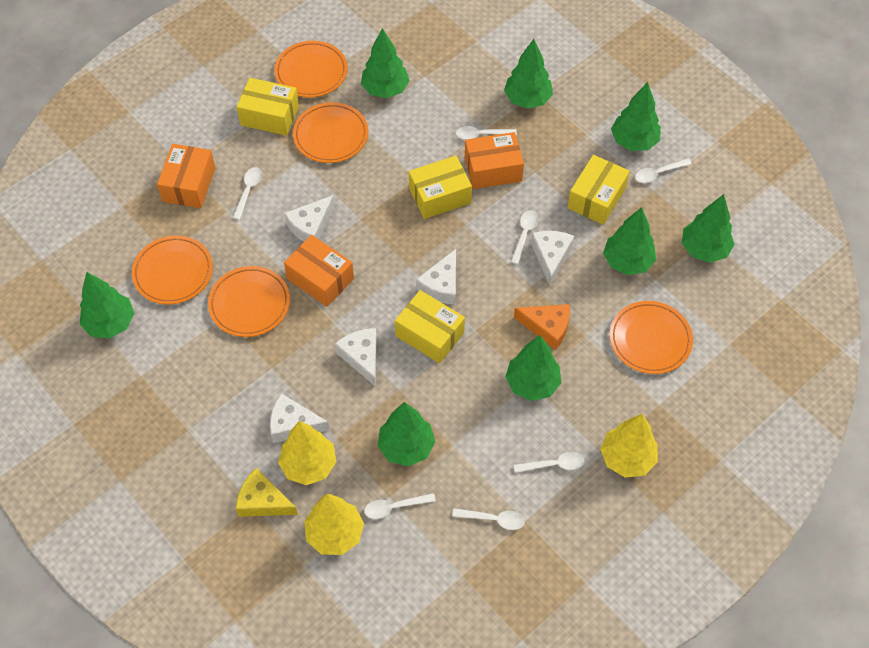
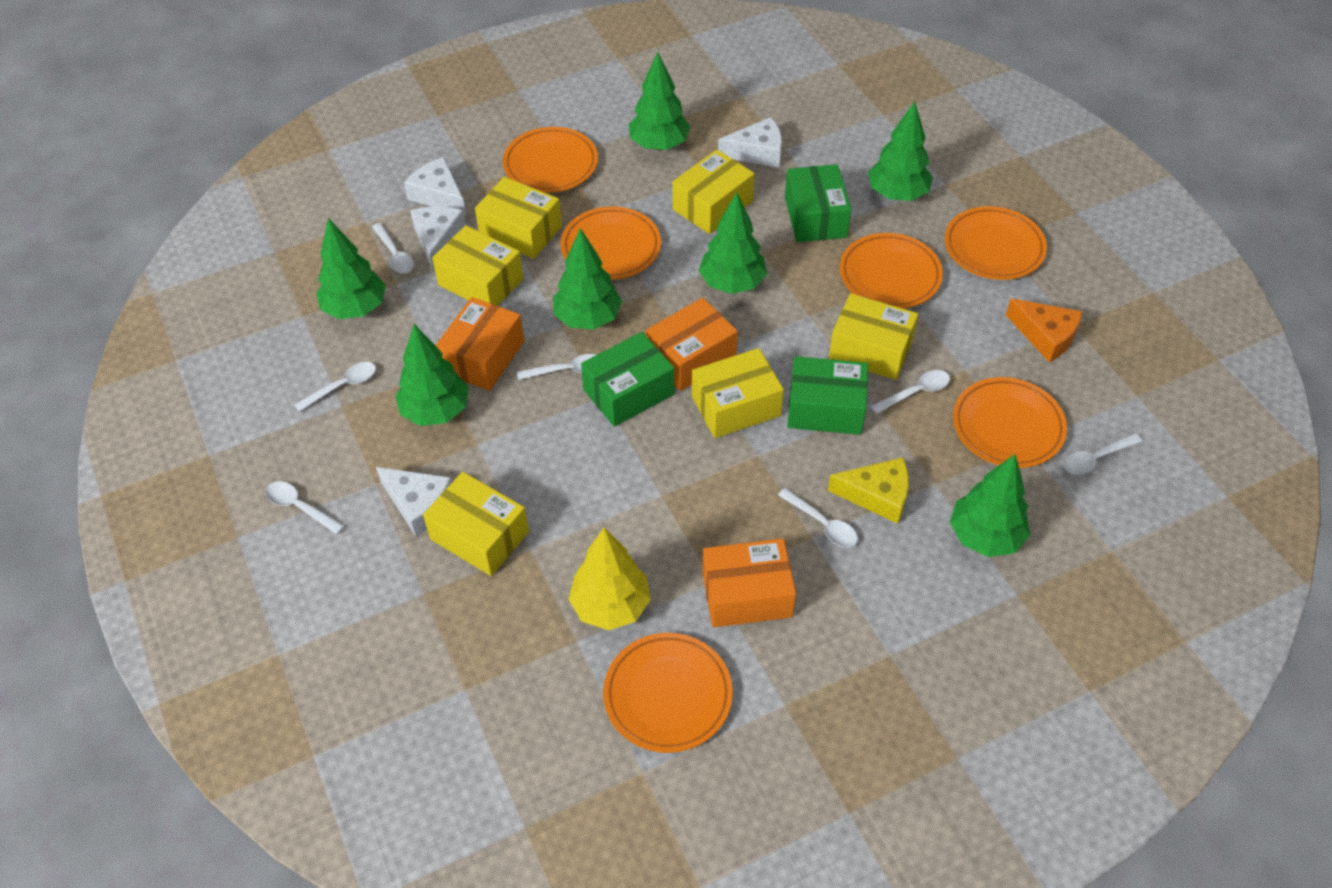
green box: none = 0 -> [581,332,674,427] [785,164,852,242] [787,356,868,435] = 3
green tree: [80,272,134,339] [361,28,410,98] [378,402,435,466] [504,39,553,109] [505,335,561,401] [603,207,656,275] [611,82,661,151] [682,194,735,263] = 8 -> [316,218,386,319] [395,324,469,426] [553,228,622,329] [629,52,690,150] [699,192,767,294] [868,101,933,201] [950,454,1030,557] = 7
orange plate: [132,235,213,304] [208,266,290,337] [275,41,348,98] [293,102,368,163] [610,301,693,374] = 5 -> [503,127,598,193] [561,206,661,280] [603,633,733,753] [839,233,943,308] [945,206,1047,280] [953,377,1067,468] = 6
white cheese: [270,394,330,443] [284,195,335,242] [335,328,377,387] [416,249,456,305] [531,231,574,285] = 5 -> [376,467,452,536] [404,157,466,215] [410,207,465,271] [718,117,782,168] = 4
yellow box: [236,78,299,136] [395,290,465,363] [409,156,472,219] [568,155,630,225] = 4 -> [423,472,529,576] [432,225,524,306] [475,177,562,259] [672,149,755,234] [692,348,784,438] [829,293,918,380] = 6
yellow tree: [278,421,336,485] [304,494,364,555] [600,414,658,478] = 3 -> [568,528,651,630] = 1

